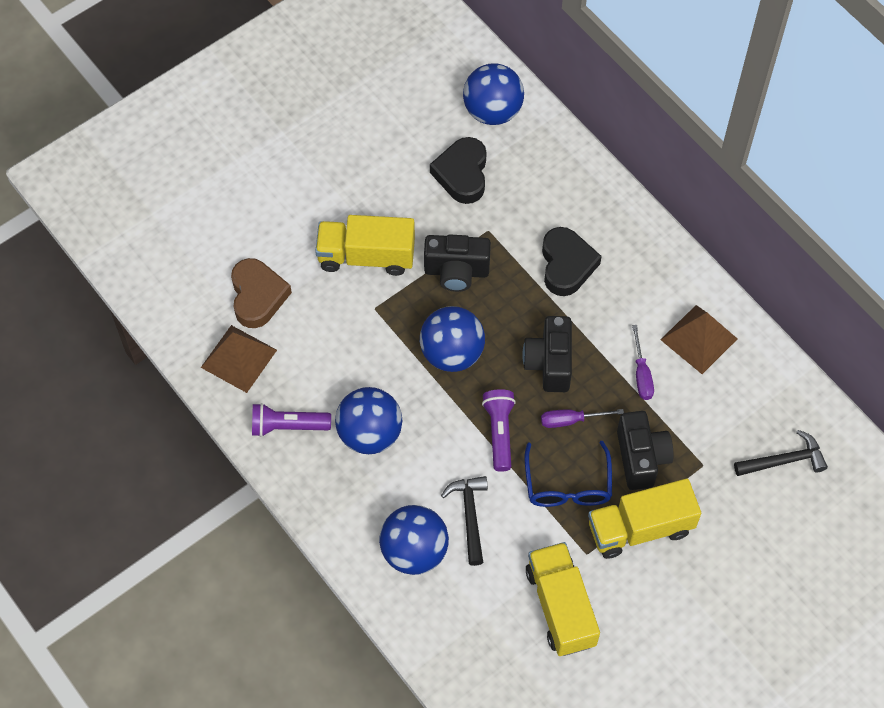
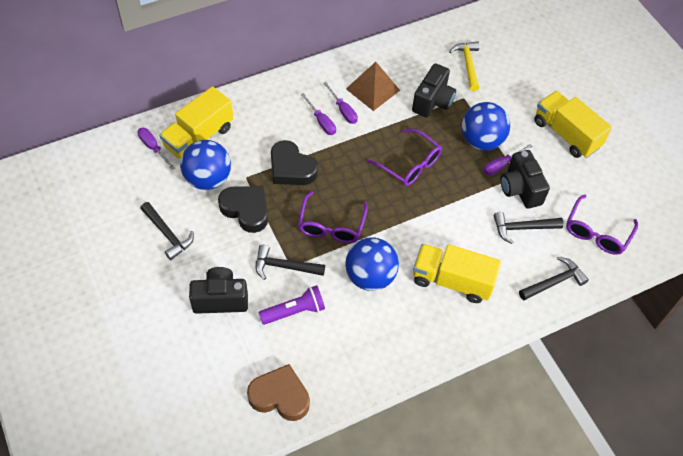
black hammer: [441,476,488,566] [734,430,828,476] = 2 -> [140,202,194,260] [256,245,325,280] [494,212,564,244] [519,257,589,300] = 4
blue ball: [335,387,402,454] [379,505,449,575] [420,306,485,372] [463,63,524,125] = 4 -> [180,140,231,190] [345,237,399,291] [462,102,510,150] = 3
blue glasses: [524,441,612,507] = 1 -> none = 0
brown pyramid: [201,325,277,393] [660,305,737,374] = 2 -> [346,62,400,111] = 1
purple flashlight: [252,403,331,437] [482,389,516,472] = 2 -> [258,285,325,325] = 1
purple glasses: none = 0 -> [298,191,368,243] [368,129,442,186] [566,195,638,255] = 3
purple screwdriver: [541,409,624,428] [632,325,654,400] = 2 -> [138,128,175,170] [301,93,336,135] [323,82,358,124] [483,144,533,175] = 4
yellow hammer: none = 0 -> [449,41,479,91] = 1

